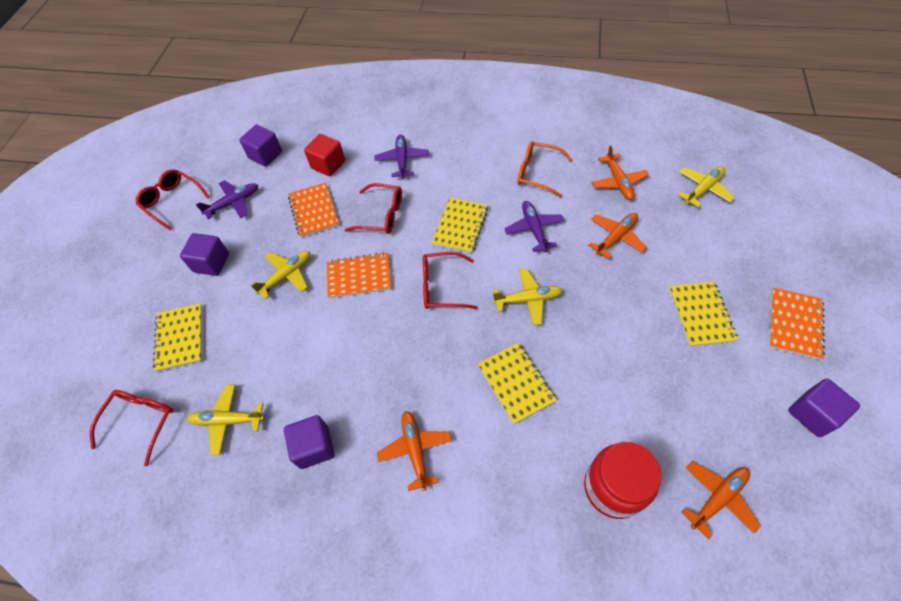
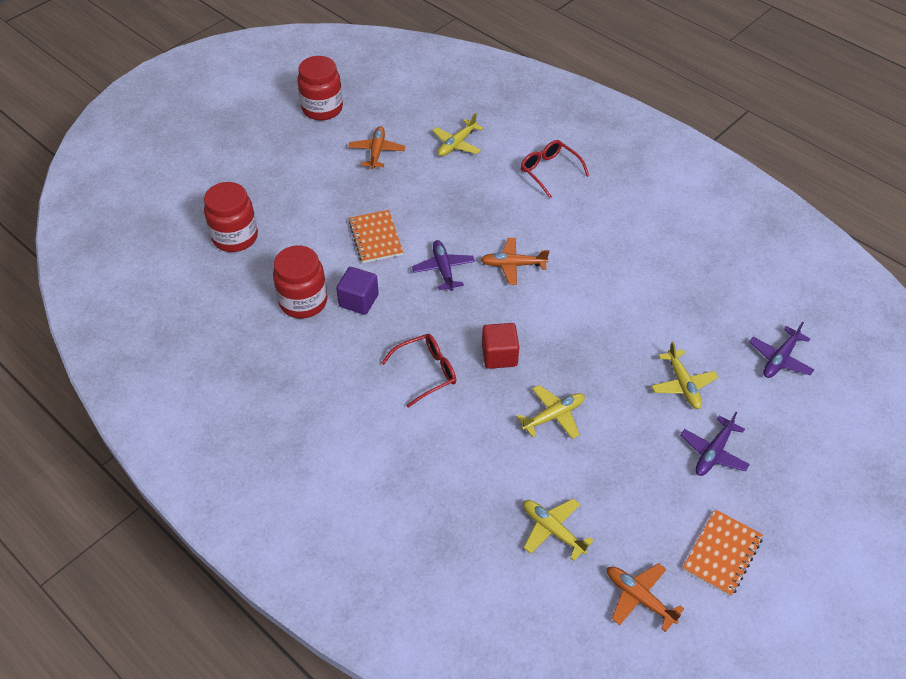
orange glasses: [517,142,573,198] = 1 -> none = 0
orange notebook: [288,183,339,238] [327,252,391,299] [769,288,825,360] = 3 -> [348,210,403,263] [682,509,763,597] = 2
orange plane: [377,411,452,491] [588,213,647,259] [591,145,649,200] [681,461,761,539] = 4 -> [348,126,405,169] [481,238,549,285] [607,563,684,632] = 3
purple cube: [180,233,229,276] [239,125,282,167] [284,415,335,469] [788,379,860,437] = 4 -> [336,267,379,315] = 1
red glasses: [90,390,173,466] [136,169,210,230] [345,183,402,234] [423,252,478,309] = 4 -> [381,334,456,408] [521,140,589,198] = 2
red jar: [584,442,662,519] = 1 -> [204,182,258,252] [273,245,328,318] [297,56,343,121] = 3
yellow notebook: [153,303,202,372] [432,198,488,253] [478,343,557,424] [669,281,738,347] = 4 -> none = 0

